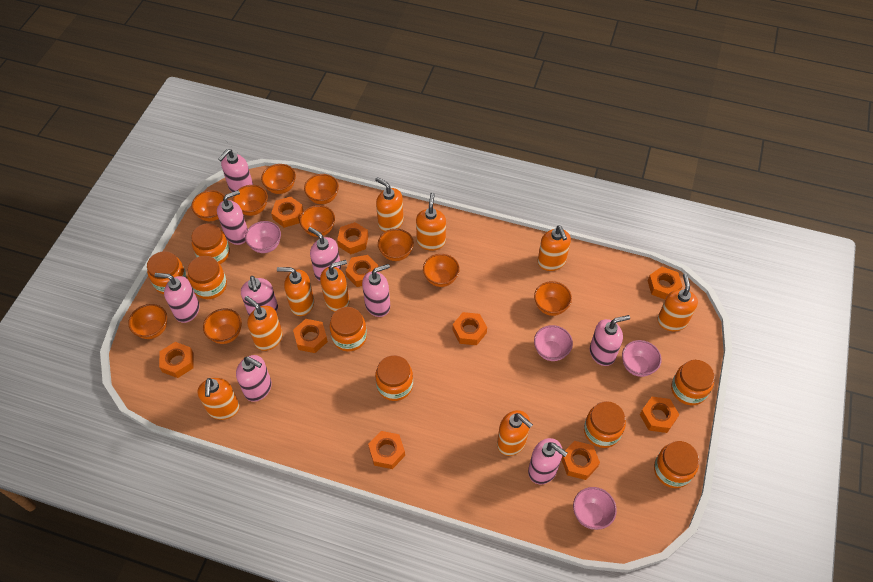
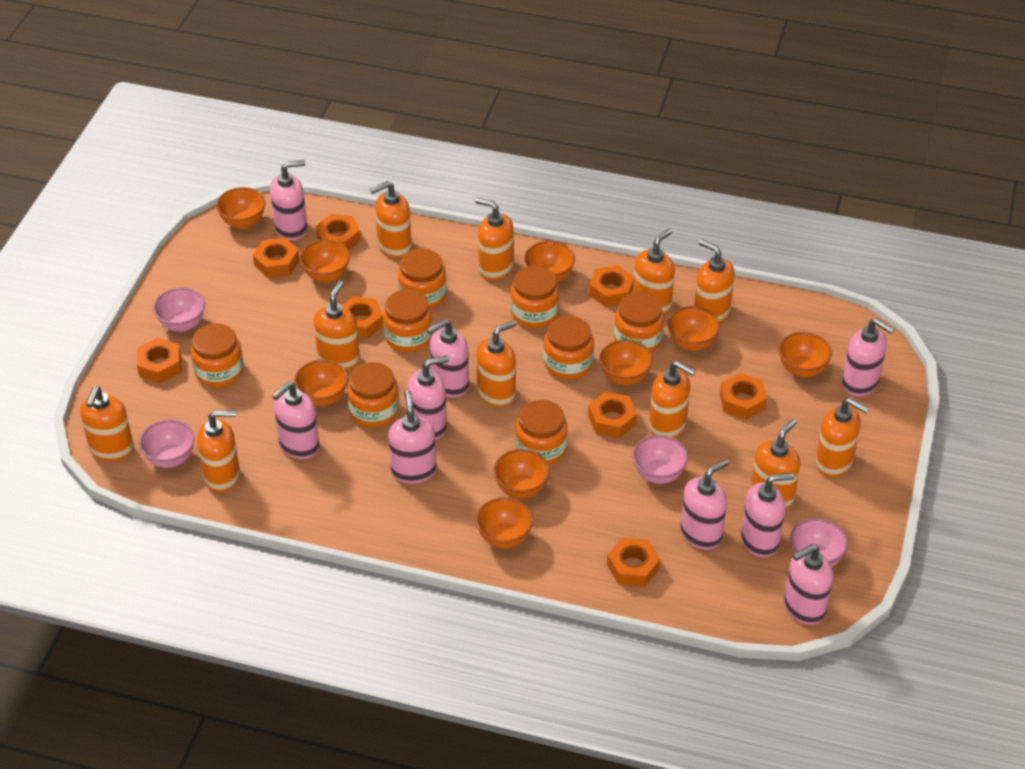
orange bowl: [128,304,167,339] [192,190,224,221] [203,309,242,344] [233,185,268,216] [261,164,296,194] [300,205,335,237] [304,174,339,204] [378,229,414,261] [423,254,460,287] [534,281,572,316] = 10 -> [216,187,266,229] [294,360,348,406] [300,240,350,283] [476,497,533,548] [493,449,550,498] [525,241,575,282] [600,340,653,385] [668,306,720,351] [779,332,832,377] = 9
orange nut: [159,342,193,378] [271,197,303,228] [293,319,328,353] [337,222,368,254] [345,255,379,287] [368,431,405,469] [453,312,487,345] [561,441,600,480] [640,397,679,433] [648,267,682,299] = 10 -> [137,338,181,383] [253,238,300,278] [316,214,361,250] [341,296,383,339] [588,392,637,438] [589,265,634,307] [607,537,660,587] [720,373,767,420] = 8
orange soap dispenser: [198,378,240,420] [244,296,283,351] [277,267,314,316] [320,260,349,312] [375,177,404,232] [416,193,446,251] [497,410,533,456] [538,225,571,271] [657,274,698,331] = 9 -> [80,386,134,461] [197,410,240,492] [314,281,360,370] [370,181,412,258] [475,198,514,280] [476,320,516,407] [633,229,675,314] [649,361,696,438] [694,239,735,323] [751,419,801,509] [815,398,869,477] = 11

